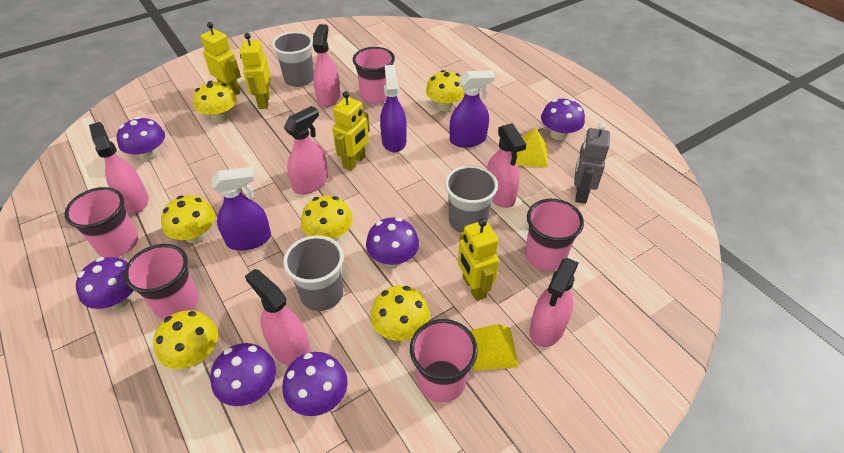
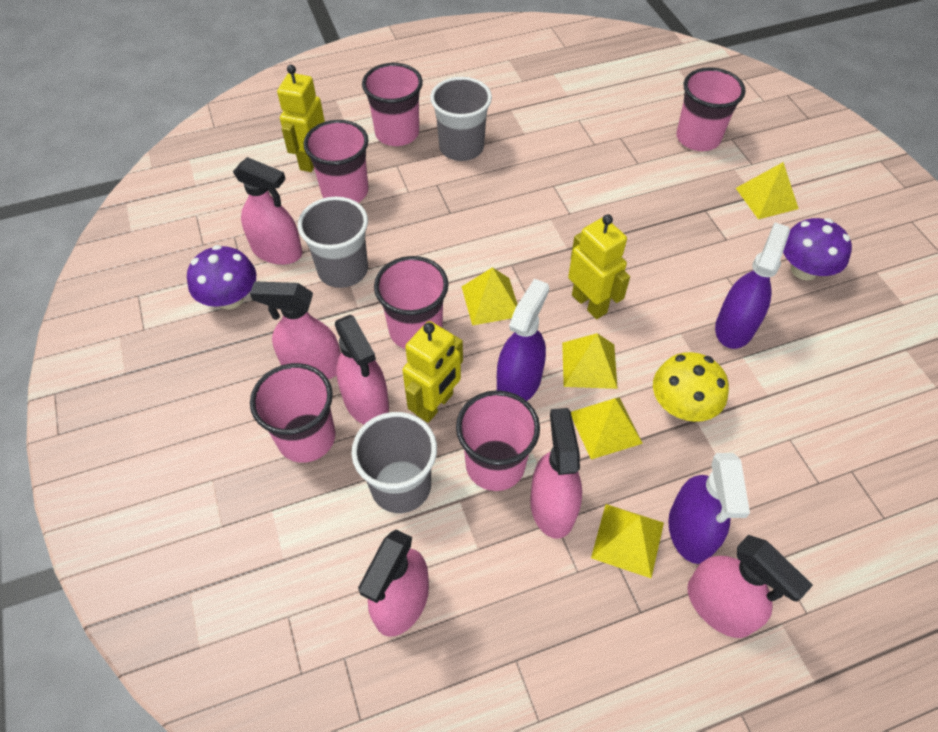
grey robot: [574,123,610,204] = 1 -> none = 0
pink cup: [64,187,138,258] [124,244,199,319] [353,47,395,104] [410,319,478,402] [525,199,584,271] = 5 -> [250,363,336,463] [303,120,369,203] [362,63,423,146] [374,256,448,349] [456,390,540,491] [676,67,746,151] = 6
purple mushroom: [76,257,134,309] [116,117,165,161] [210,343,276,406] [283,352,348,416] [366,217,419,267] [541,98,585,140] = 6 -> [187,245,256,310] [783,218,852,281] = 2
yellow mushroom: [153,310,218,369] [161,195,215,244] [193,81,237,122] [301,195,353,241] [371,286,430,341] [426,70,465,111] = 6 -> [653,352,729,422] = 1
yellow pyramid: [470,324,519,371] [516,128,548,168] = 2 -> [462,267,518,326] [562,333,618,389] [571,398,643,459] [591,504,664,578] [736,162,799,219] = 5
yellow robot: [201,22,241,95] [240,33,271,109] [332,91,370,171] [458,218,499,301] = 4 -> [277,65,325,172] [402,321,463,423] [568,214,630,319] = 3

